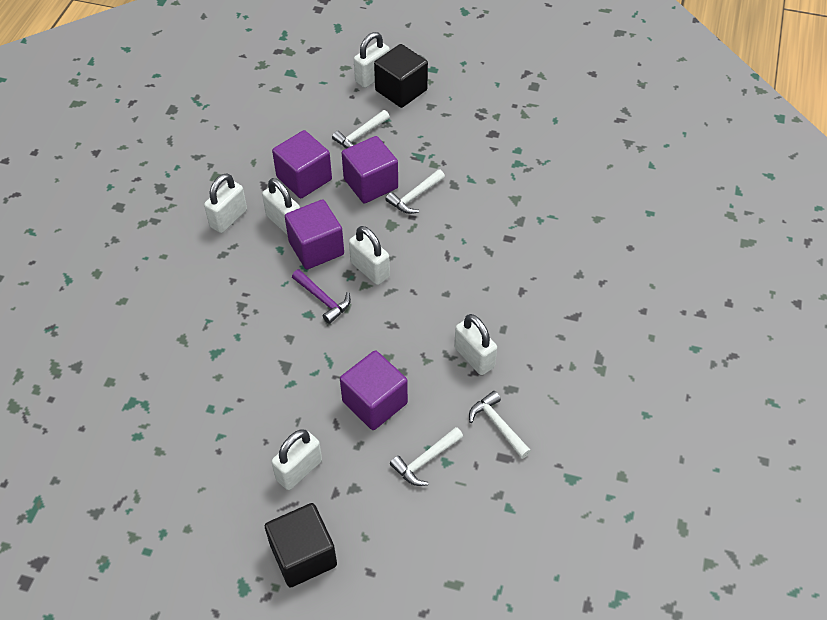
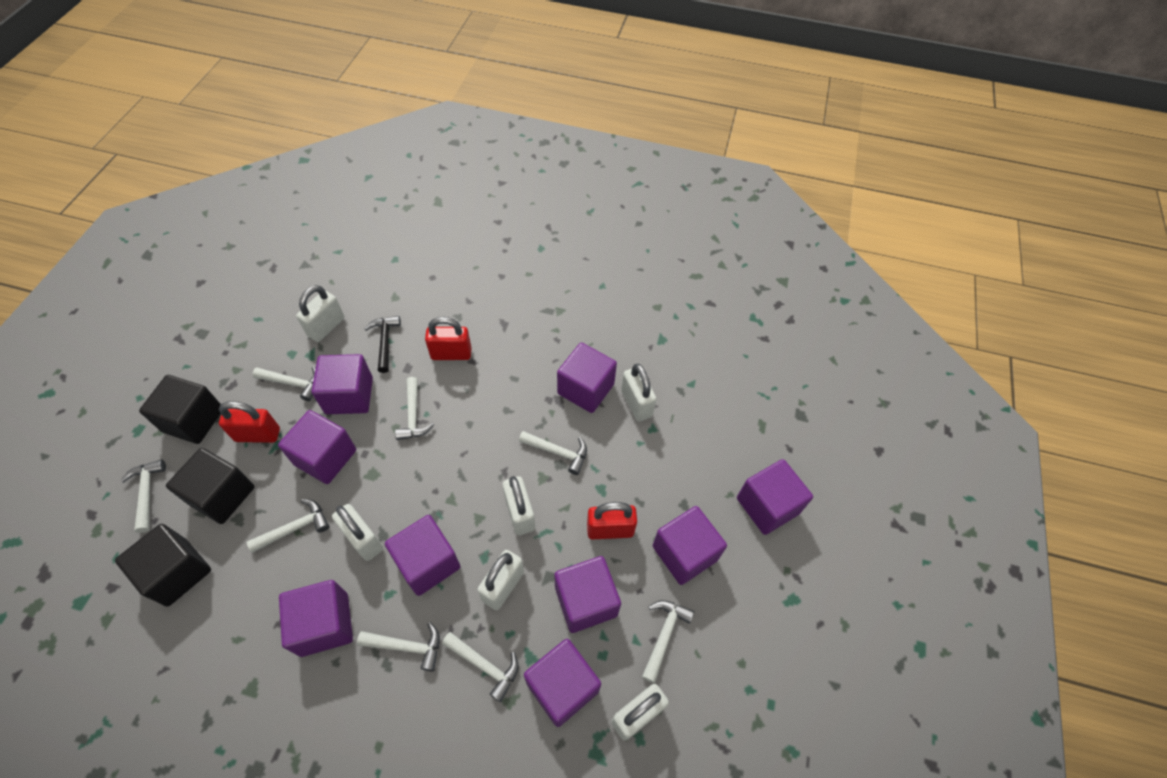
black cube: [265,503,337,588] [374,44,428,108] = 2 -> [115,524,211,607] [139,375,221,444] [166,448,255,524] = 3
black hammer: none = 0 -> [365,316,401,373] = 1
purple cube: [272,130,332,198] [285,199,344,269] [340,350,408,430] [342,136,398,203] = 4 -> [278,410,356,484] [279,580,353,657] [312,354,373,414] [385,515,460,596] [524,639,601,727] [554,556,621,633] [557,343,617,413] [653,506,727,585] [737,459,813,535] = 9
purple hammer: [292,269,351,324] = 1 -> none = 0
red padlock: none = 0 -> [219,401,280,443] [425,317,472,360] [587,502,637,540] = 3
white hammer: [332,110,390,148] [385,169,445,214] [390,427,463,486] [469,391,531,459] = 4 -> [121,460,166,533] [247,499,329,553] [252,366,316,401] [357,622,440,671] [395,377,434,440] [442,632,519,702] [519,431,587,475] [642,600,694,683] = 8

